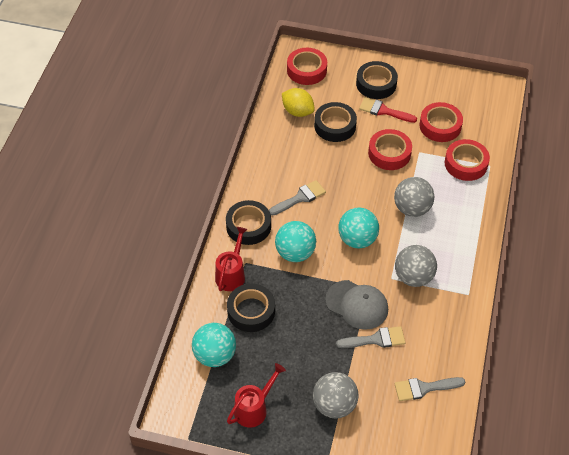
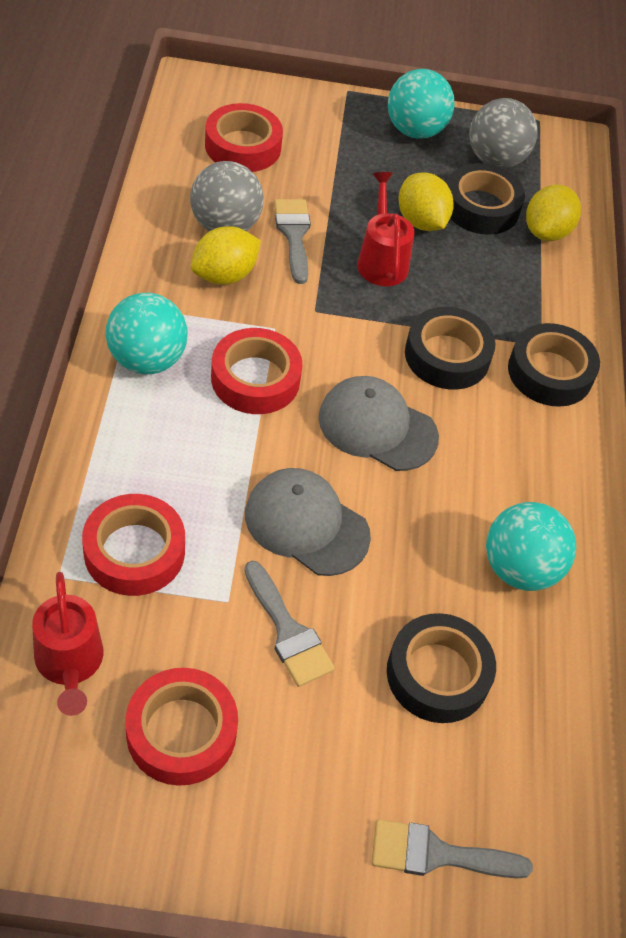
grey ball: [313,372,359,418] [394,177,435,217] [395,245,437,287] = 3 -> [190,161,264,231] [469,98,538,168] = 2
grey cap: [325,280,388,330] = 1 -> [245,468,371,576] [319,376,439,471] = 2
red brush: [359,97,417,123] = 1 -> none = 0
yellow lemon: [282,88,315,117] = 1 -> [191,226,261,285] [399,172,454,231] [526,184,581,241] = 3

